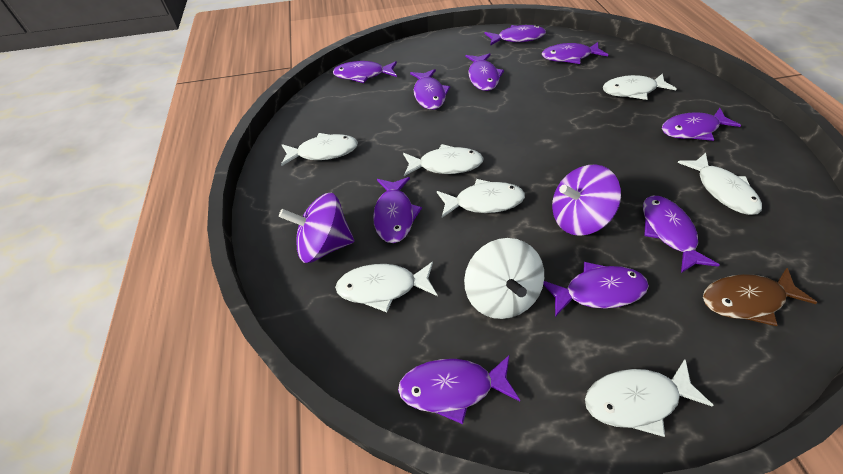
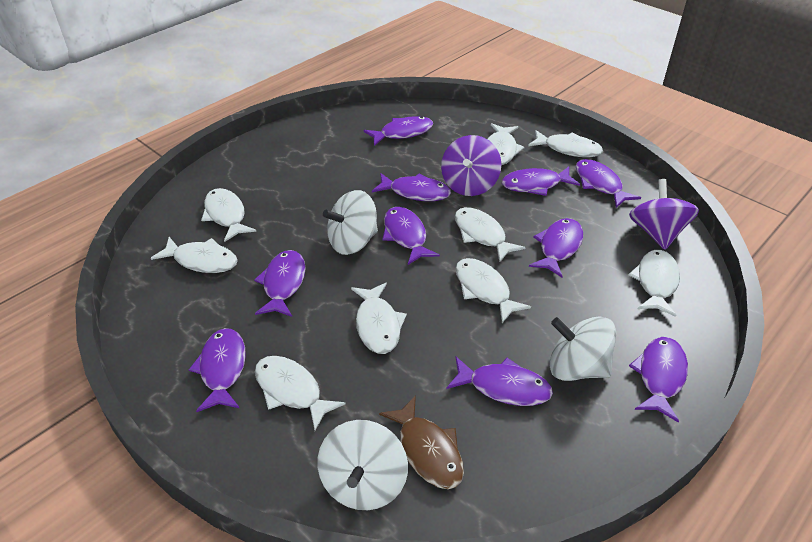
white fish: [281,133,358,166] [335,262,438,312] [403,144,484,176] [437,179,525,218] [585,360,714,437] [603,73,677,100] [678,153,762,215] = 7 -> [151,237,238,273] [201,188,256,242] [255,356,345,430] [351,283,407,354] [455,207,526,262] [455,258,531,323] [487,123,524,165] [528,130,603,157] [629,250,680,317] = 9
white spinning top: [464,238,544,319] = 1 -> [318,420,408,510] [323,190,378,255] [550,317,616,381] = 3

